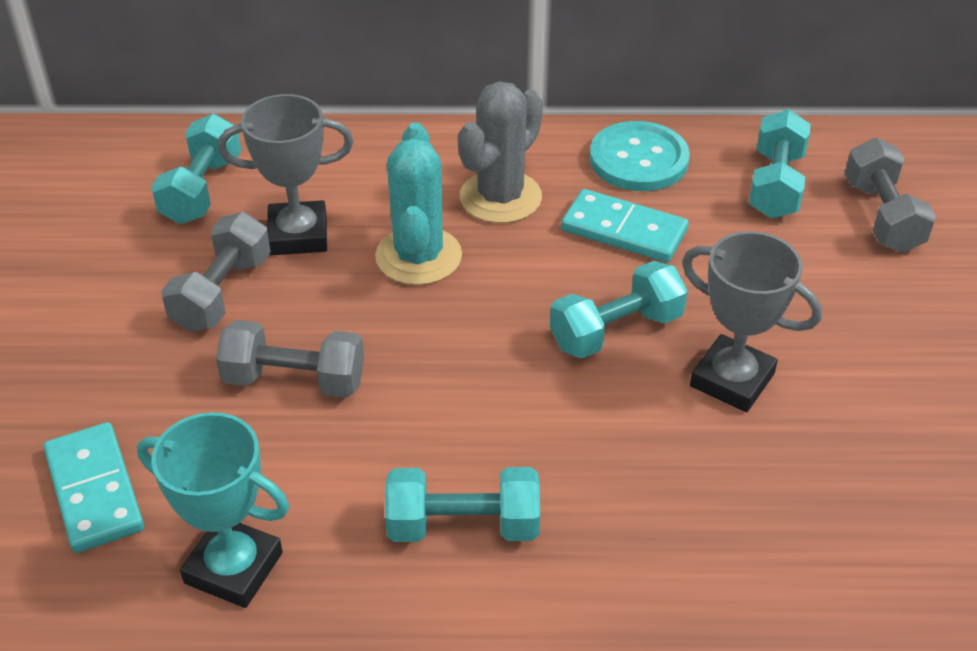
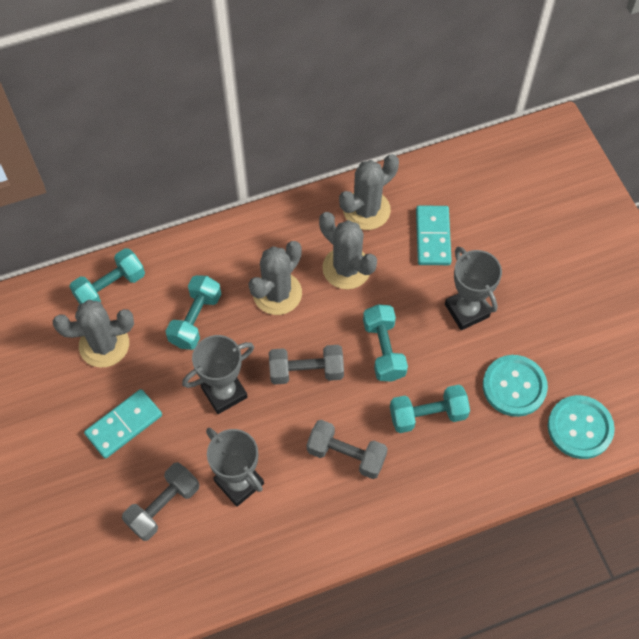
grey cactus: [458,81,543,223] = 1 -> [53,300,134,368] [248,241,302,315] [319,212,377,289] [339,154,399,230] = 4
grey trophy: [218,94,354,255] [682,231,822,412] = 2 -> [182,335,254,414] [206,428,264,507] [445,247,502,330] = 3
turquoise button: [590,121,690,191] = 1 -> [483,355,548,417] [548,395,615,459] = 2
turquoise cactus: [375,123,462,285] = 1 -> none = 0
turquoise trophy: [137,412,289,608] = 1 -> none = 0

